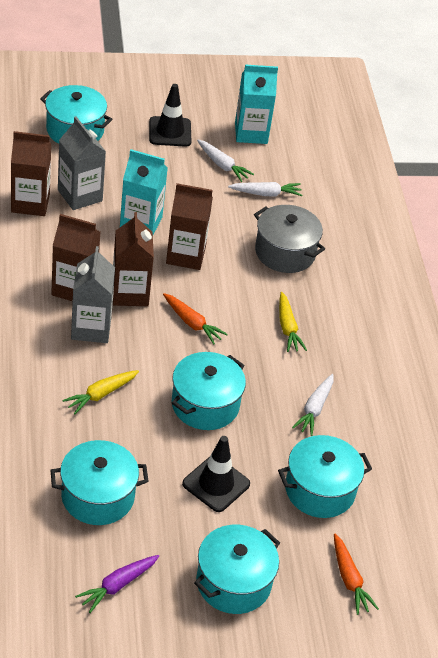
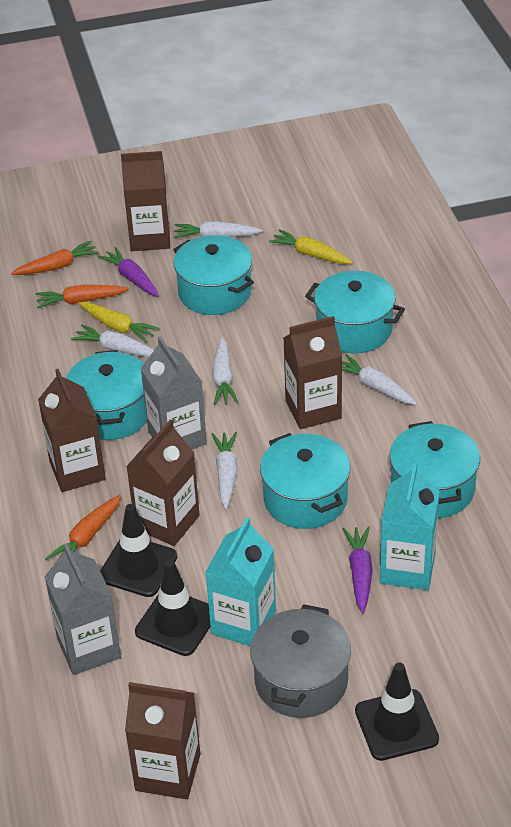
black traffic cone: [149,84,191,147] [182,436,250,512] = 2 -> [100,504,177,597] [135,560,210,656] [355,662,439,761] = 3
brown carton: [11,131,51,216] [51,214,101,301] [113,212,154,306] [166,183,213,270] = 4 -> [38,369,106,492] [121,151,170,251] [125,682,200,799] [126,419,200,546] [283,316,342,429] = 5
orange carrot: [163,293,228,344] [334,534,379,615] = 2 -> [11,241,99,275] [36,285,129,308] [45,495,121,560] = 3
purple carrot: [75,555,159,613] = 1 -> [98,247,159,297] [343,526,373,614] = 2
white carrot: [197,140,254,182] [228,182,302,197] [292,374,333,436] = 3 -> [71,324,154,357] [174,221,263,238] [212,337,239,405] [212,432,237,509] [342,354,417,405] = 5

